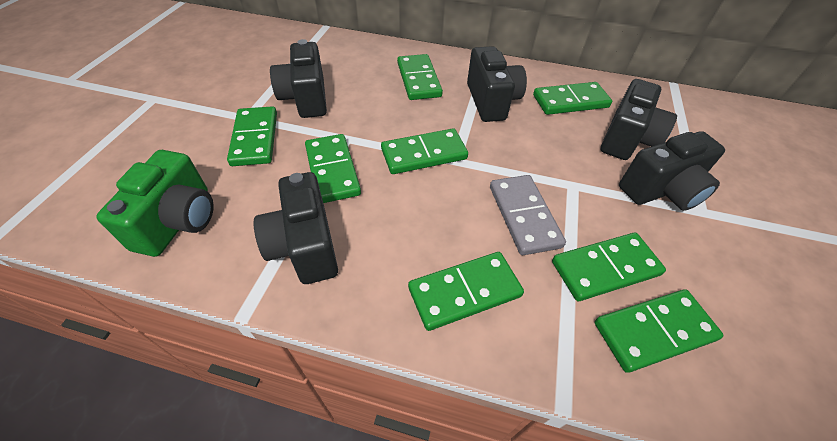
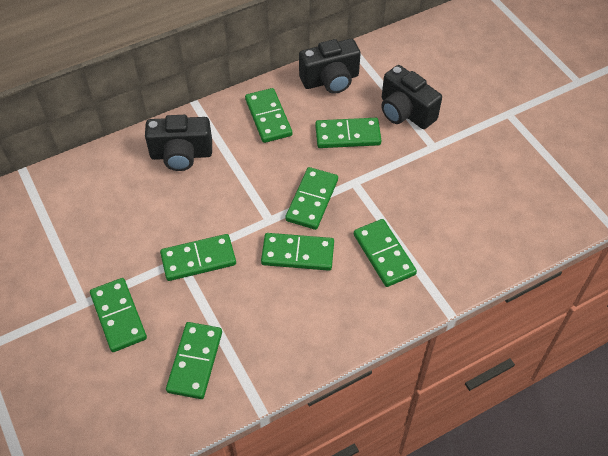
black camera: [253,172,338,284] [270,39,327,118] [467,46,527,122] [601,79,677,160] [619,131,725,211] = 5 -> [145,115,212,171] [299,39,361,94] [381,65,442,129] = 3
green camera: [96,150,214,257] = 1 -> none = 0
grey domino: [490,175,566,255] = 1 -> none = 0

